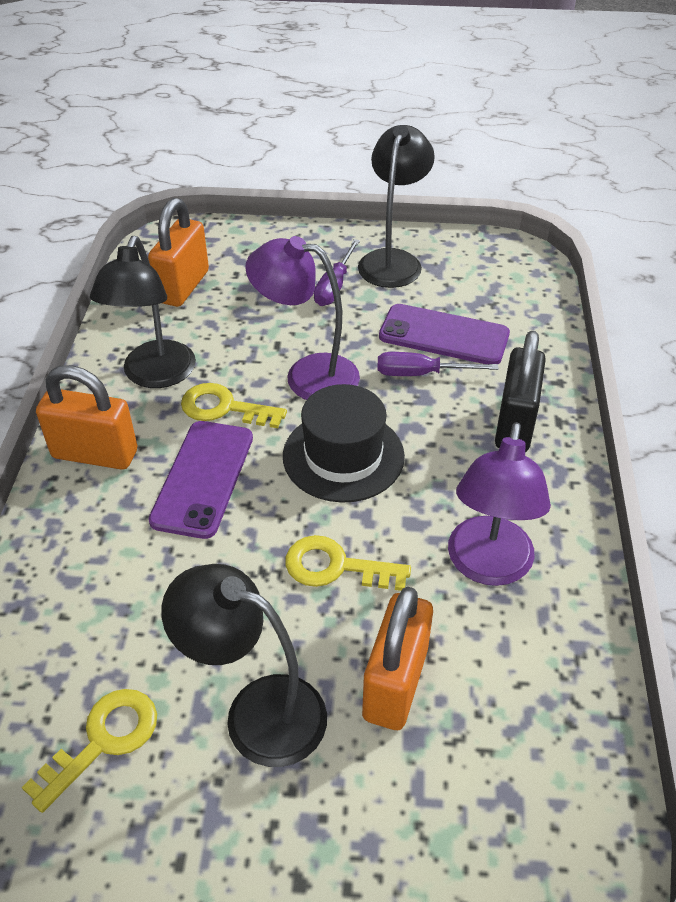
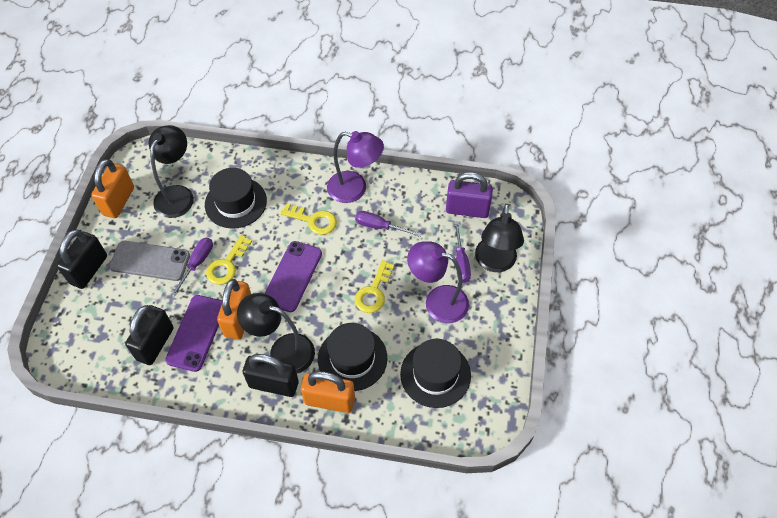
black hat: [283,384,405,503] = 1 -> [205,168,267,229] [318,323,387,391] [400,339,471,408] = 3
black padlock: [495,331,546,452] = 1 -> [57,230,107,289] [125,305,174,365] [243,354,299,397] = 3
grey phone: none = 0 -> [109,241,190,281] = 1
purple padlock: none = 0 -> [446,172,493,218] = 1
purple screwdriver: [314,239,360,306] [377,352,499,376] = 2 -> [171,238,213,297] [355,211,421,237] [454,221,471,283] = 3

